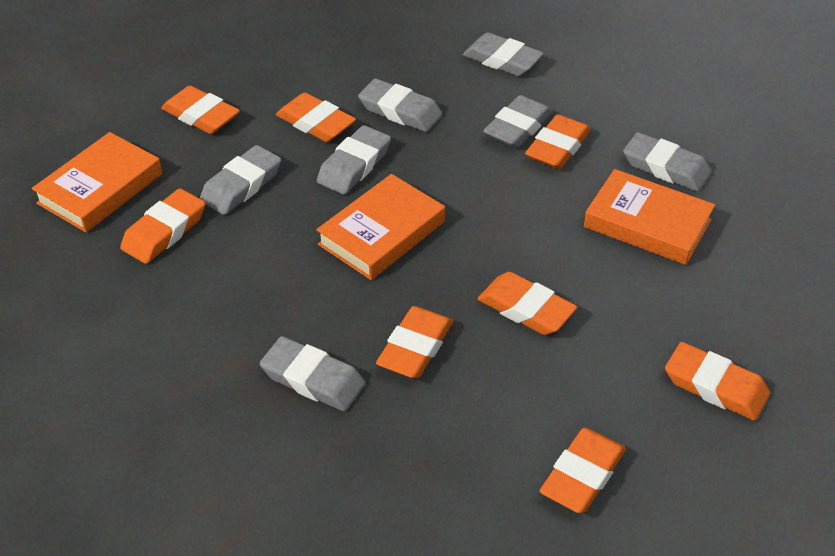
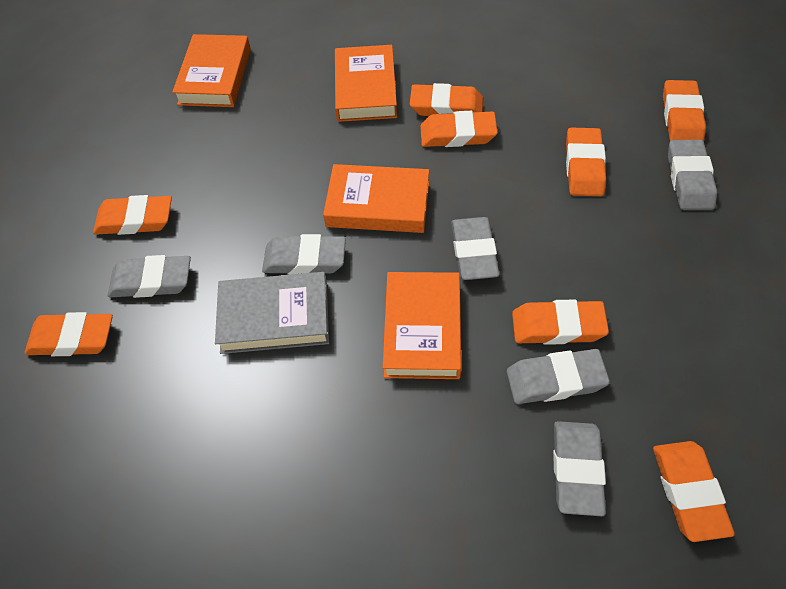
grey book: none = 0 -> [215,272,329,354] = 1
grey eraser: [200,145,281,215] [260,336,365,411] [317,125,391,195] [358,79,442,132] [463,32,544,76] [483,95,552,148] [623,132,711,191] = 7 -> [107,255,191,298] [262,234,346,275] [451,217,500,280] [507,349,610,404] [553,421,606,516] [668,140,717,210] = 6
orange book: [32,132,162,233] [316,174,445,280] [584,169,715,265] = 3 -> [172,34,251,107] [323,164,429,233] [335,45,397,122] [383,272,461,379] = 4

